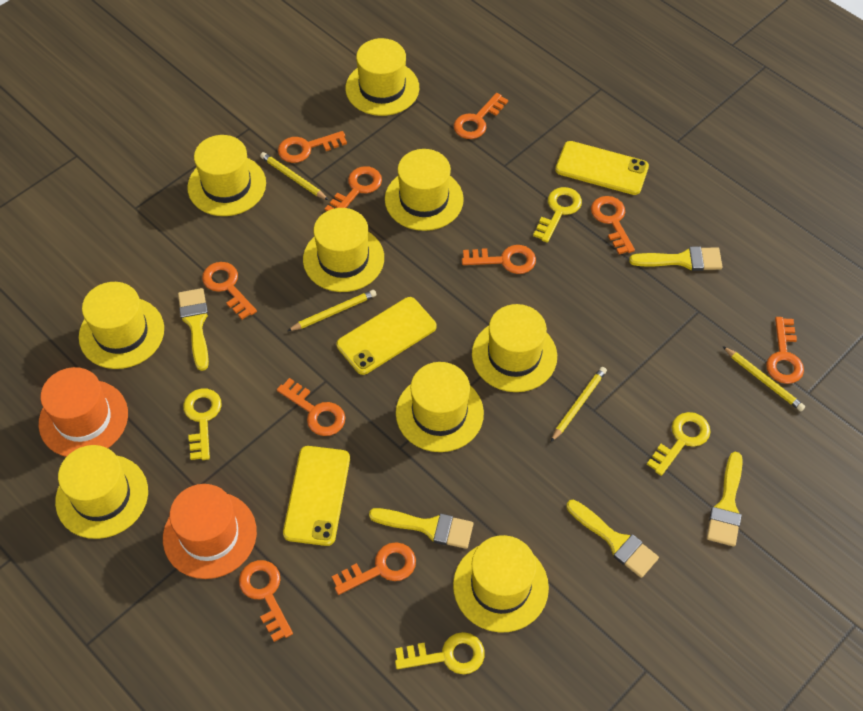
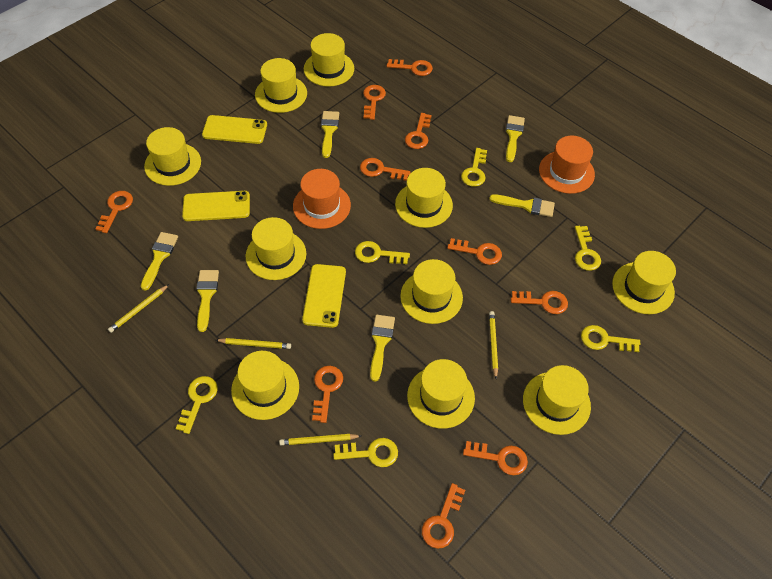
yellow brush: [178,288,209,371] [369,508,473,549] [566,500,659,578] [629,246,722,271] [707,452,743,547] = 5 -> [141,232,178,291] [196,270,219,332] [321,111,339,158] [370,315,395,382] [489,194,555,217] [506,115,525,162] = 6
yellow hat: [55,445,148,539] [79,282,164,369] [187,135,266,216] [303,208,384,292] [345,38,419,116] [385,149,464,231] [396,362,484,452] [453,535,549,633] [472,304,557,392] = 9 -> [144,127,201,186] [231,351,299,420] [246,217,306,280] [255,58,307,113] [304,33,354,87] [395,168,453,228] [400,259,463,324] [407,359,475,429] [523,365,591,435] [612,251,676,314] = 10
yellow key: [183,388,222,460] [395,632,485,674] [533,187,582,243] [647,412,711,476] = 4 -> [176,376,218,434] [333,438,398,467] [355,241,410,264] [461,148,487,187] [575,226,601,271] [581,325,640,352] = 6

